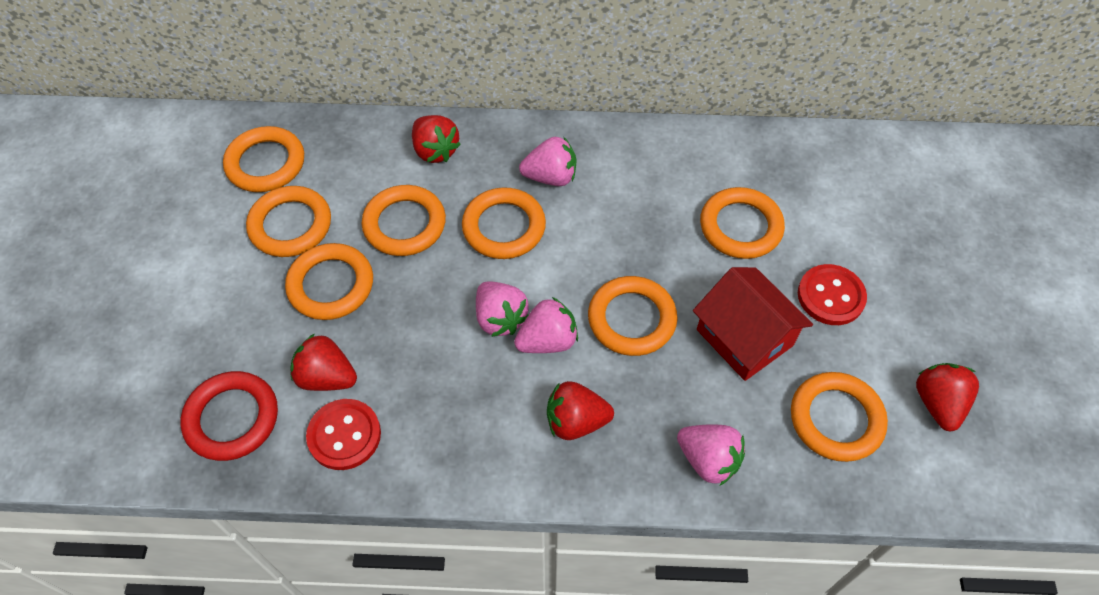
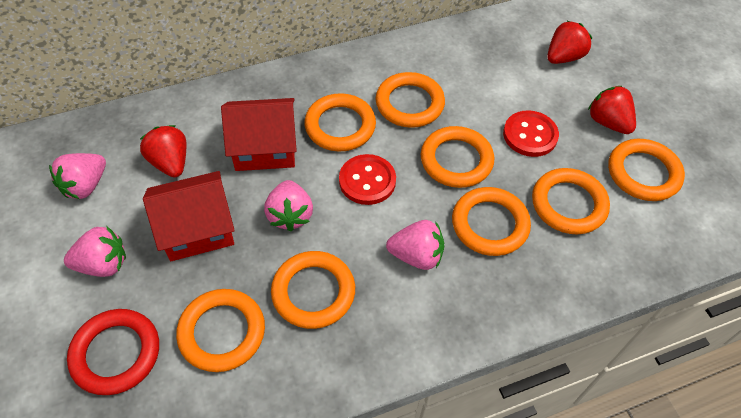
red house: [693,267,813,381] = 1 -> [143,171,235,261] [221,98,297,171] = 2
red strawberry: [290,334,357,391] [412,115,461,163] [547,381,614,440] [916,363,979,432] = 4 -> [140,125,186,177] [547,21,592,64] [588,86,636,134] = 3

